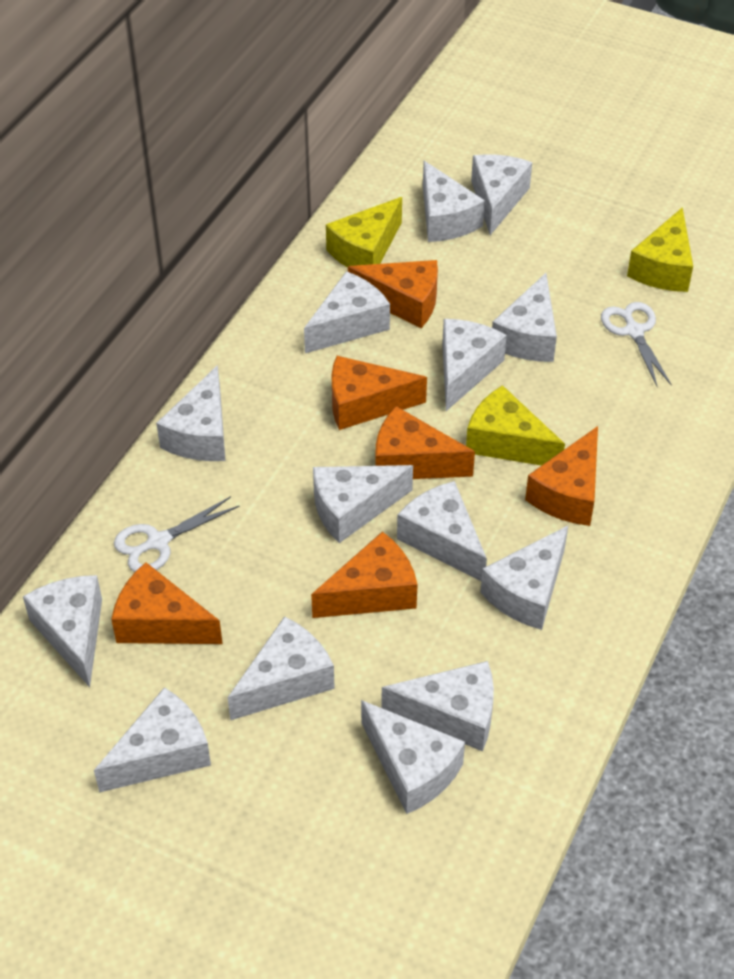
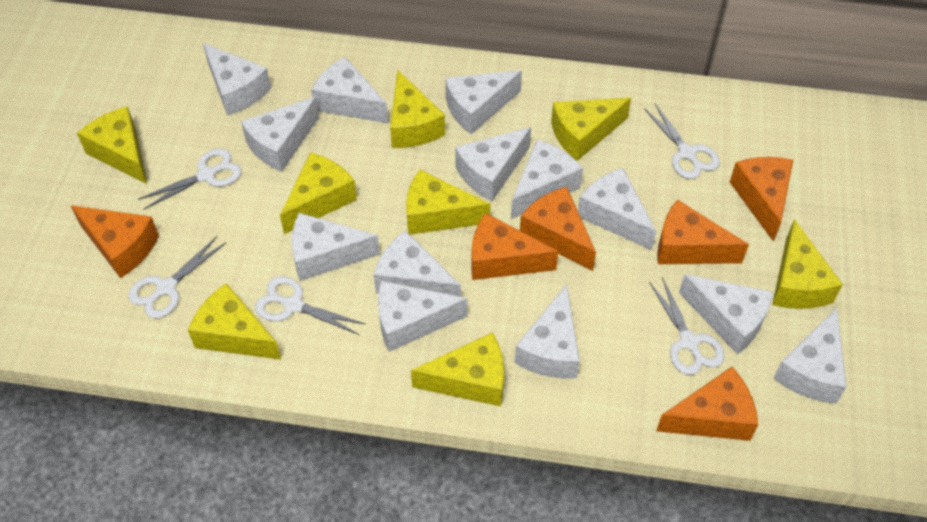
white cheese: [23,575,102,687] [94,687,211,793] [156,365,226,461] [228,616,335,720] [304,271,390,353] [313,465,413,543] [361,700,465,814] [381,661,494,751] [397,481,487,581] [423,161,485,242] [442,319,507,411] [471,154,532,235] [480,526,568,630] [492,273,557,362] = 14 -> [203,43,271,116] [241,97,319,172] [292,213,380,281] [311,57,388,123] [374,230,461,297] [378,281,467,352] [445,70,522,135] [455,127,531,201] [511,140,583,219] [515,284,580,379] [578,168,656,250] [679,274,773,354] [773,308,847,404] = 13
white scissors: [114,496,239,572] [601,302,672,387] = 2 -> [128,236,226,319] [138,148,241,210] [255,276,365,335] [644,103,720,179] [649,277,725,375] = 5
yellow cheese: [326,197,402,267] [466,385,565,466] [627,207,693,292] = 3 -> [77,106,147,184] [188,283,281,360] [280,153,357,234] [390,70,445,148] [406,170,490,235] [411,332,504,406] [551,97,631,161] [772,219,843,309] = 8

